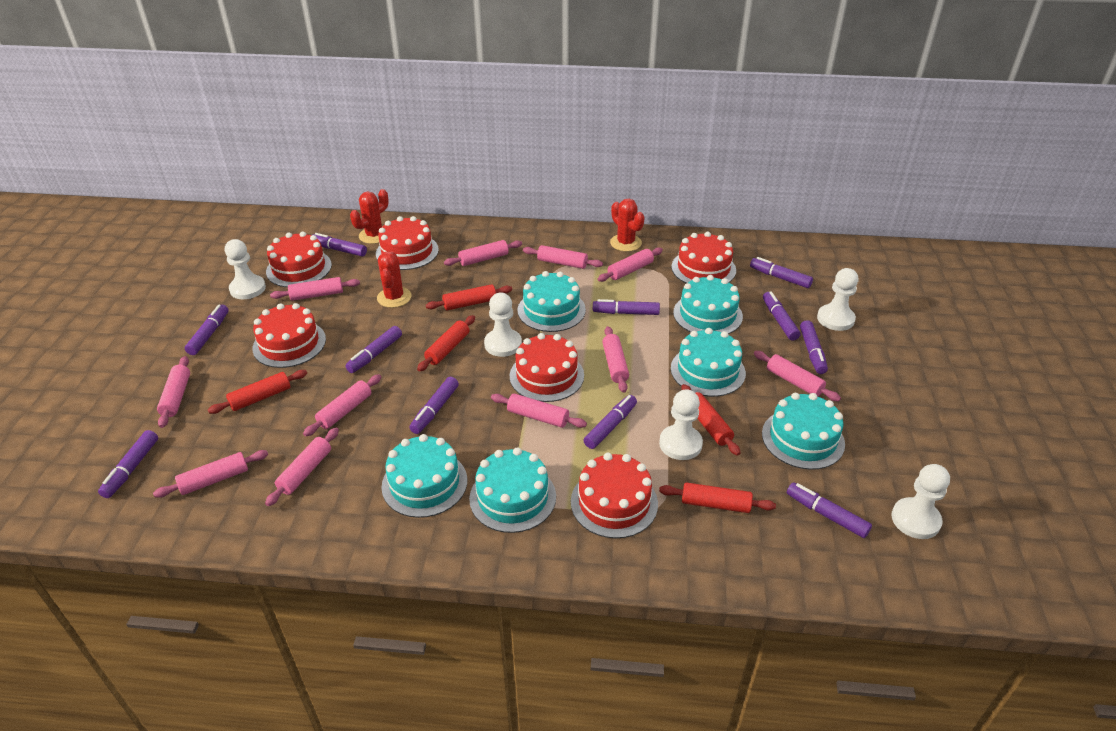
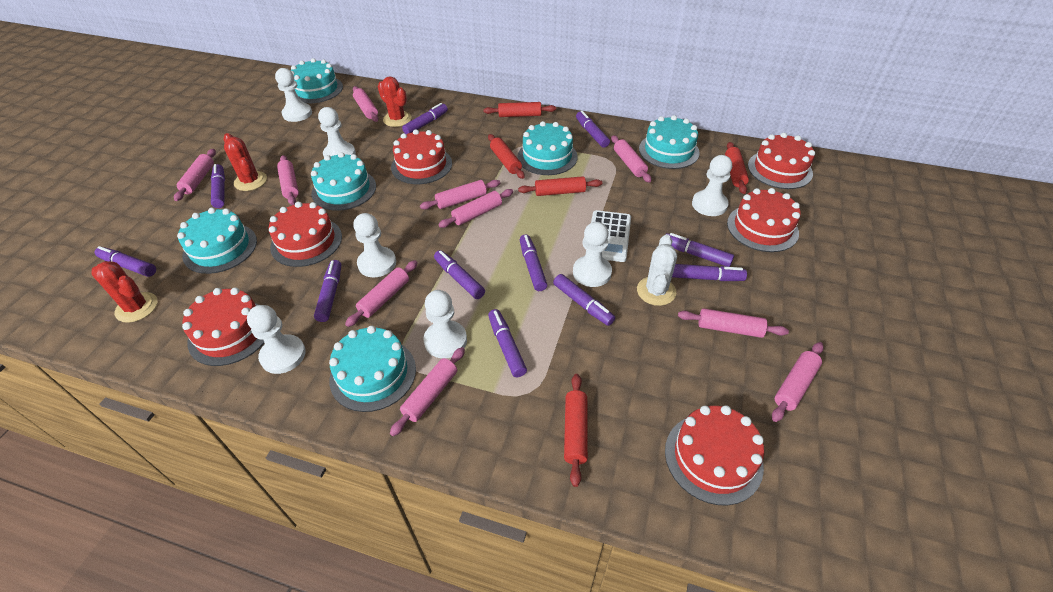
pink rolling pin: [153,450,268,498] [157,356,190,428] [265,428,339,506] [270,277,360,301] [303,374,381,437] [444,240,522,266] [491,394,587,428] [523,245,603,269] [598,247,663,282] [602,326,629,393] [754,351,841,401] = 11 -> [174,149,216,201] [277,155,299,205] [345,260,418,327] [353,86,379,122] [390,347,465,436] [420,180,500,210] [438,189,513,228] [611,135,651,183] [678,308,789,338] [772,342,824,422] = 10
white cactus: none = 0 -> [637,234,677,306] = 1
white calculator: none = 0 -> [586,210,631,262] = 1
white pawn: [225,239,266,299] [484,293,522,357] [659,389,703,460] [817,268,858,331] [891,464,950,539] = 5 -> [247,305,306,374] [275,68,312,122] [318,107,356,157] [353,213,396,277] [424,290,467,358] [573,222,612,287] [692,155,732,216] = 7

